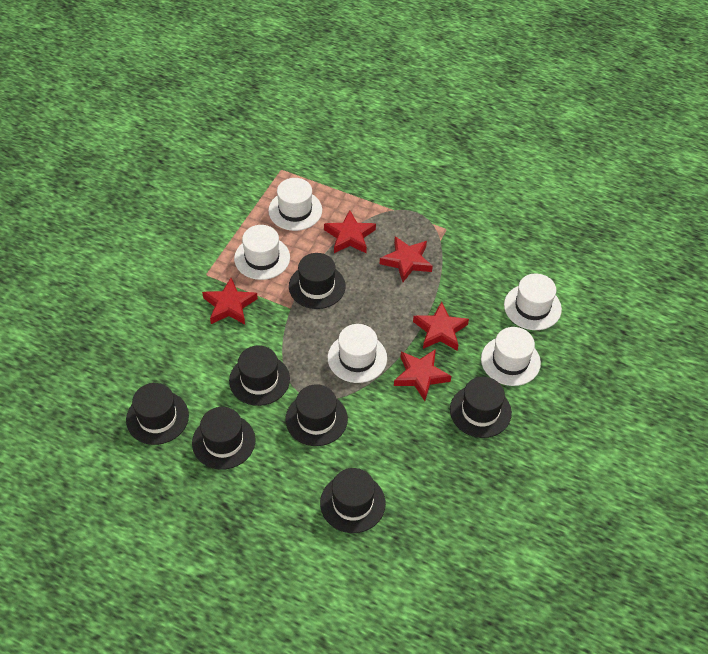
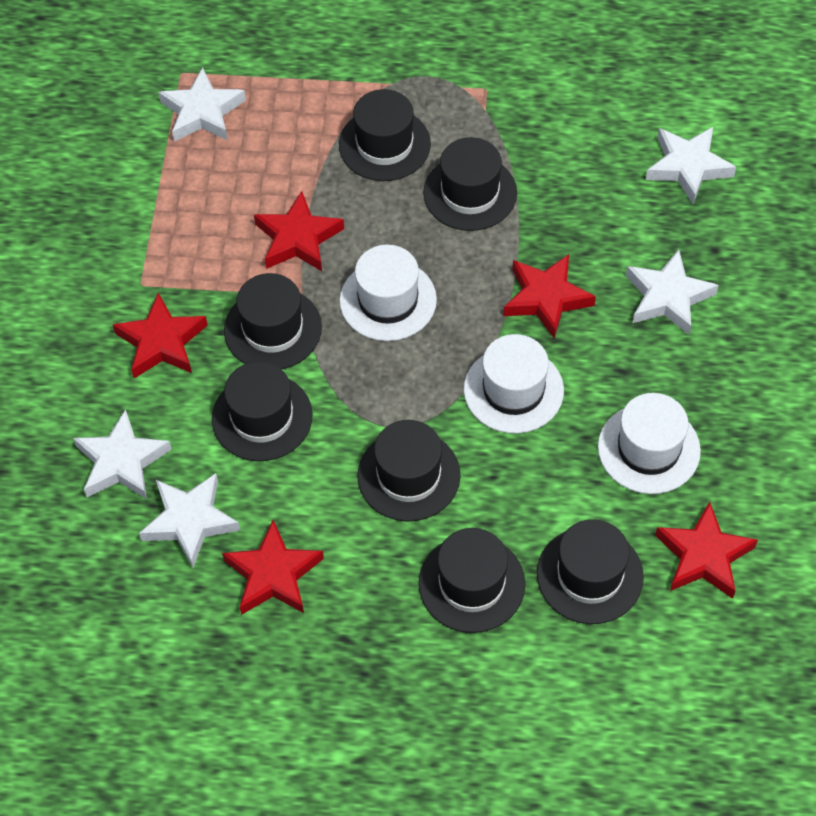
white hat: [234,225,290,280] [268,178,322,231] [328,324,387,383] [481,327,541,386] [504,274,562,330] = 5 -> [340,245,437,341] [464,334,564,434] [598,393,701,494] = 3
white star: none = 0 -> [73,409,172,499] [139,473,240,567] [158,68,246,142] [626,249,719,335] [646,127,736,204] = 5

